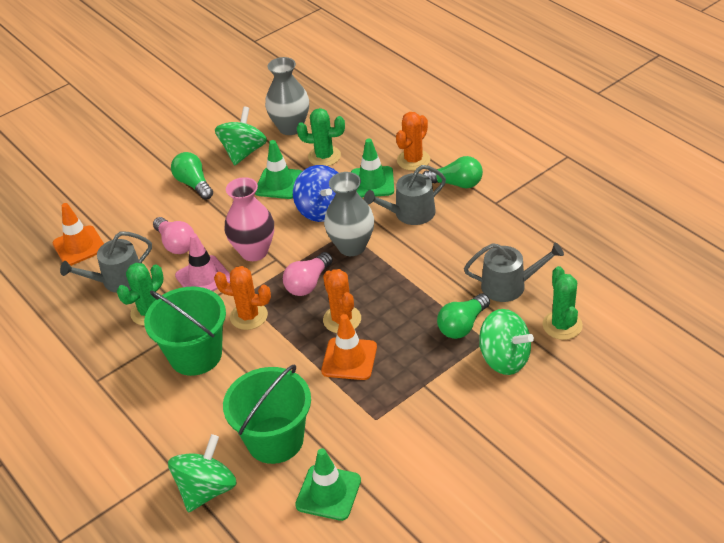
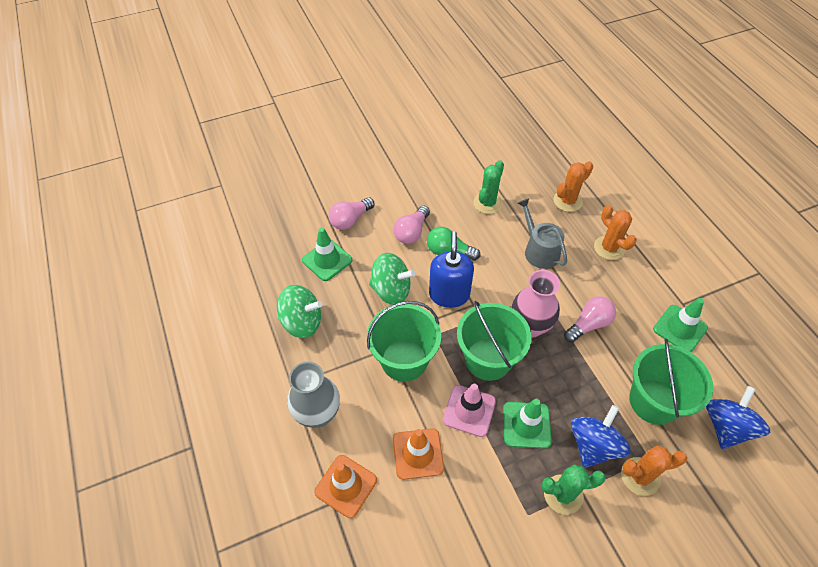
blue soap dispenser: none = 0 -> [429,232,474,308] = 1
blue spinning top: [293,165,338,222] = 1 -> [571,405,630,468] [706,386,770,449] = 2
green bucket: [144,287,226,376] [223,365,311,464] = 2 -> [367,301,441,382] [457,301,532,381] [629,338,713,425] = 3
green cactus: [117,263,164,326] [297,108,345,166] [542,266,583,340] = 3 -> [473,160,504,214] [541,464,606,515] = 2
green light bulb: [171,152,213,200] [423,156,483,188] [437,293,490,339] = 3 -> [427,227,480,261] = 1
green spinning top: [168,434,237,513] [215,107,267,165] [479,309,534,375] = 3 -> [277,285,323,338] [369,253,415,305] = 2
grey vase: [265,57,309,135] [324,172,374,256] = 2 -> [287,362,340,428] = 1
grey watering can: [60,232,152,293] [364,165,446,225] [464,242,564,302] = 3 -> [518,198,567,269] = 1
pink light bulb: [153,217,194,254] [283,252,333,296] = 2 -> [329,197,374,230] [393,206,430,244] [564,296,616,343] = 3

